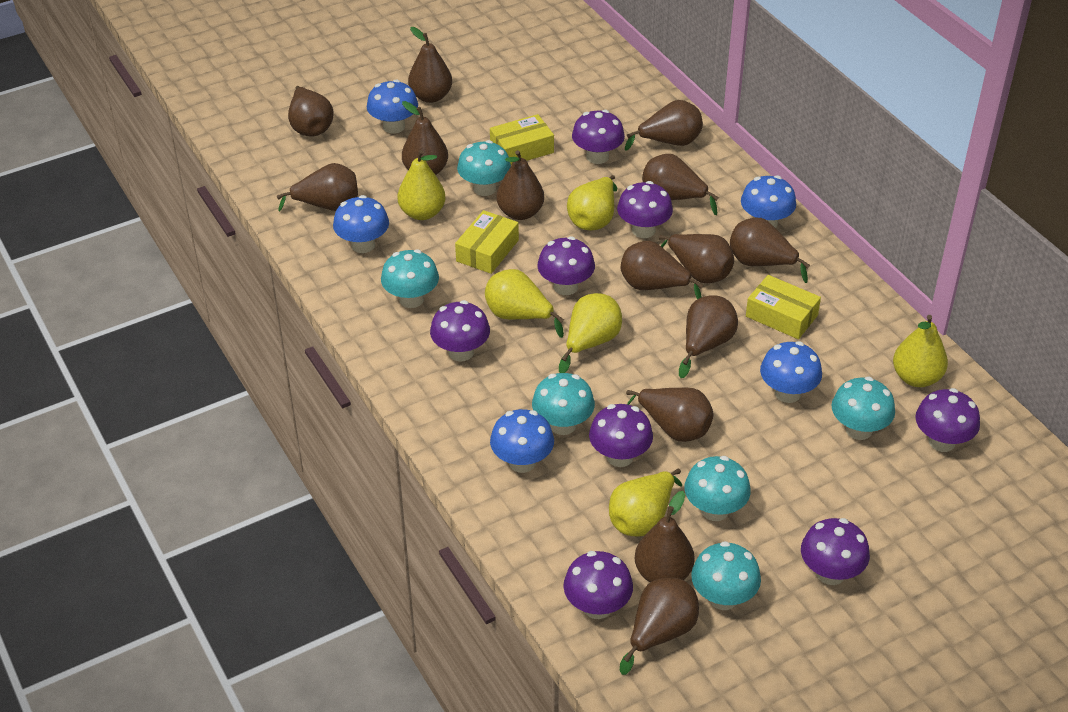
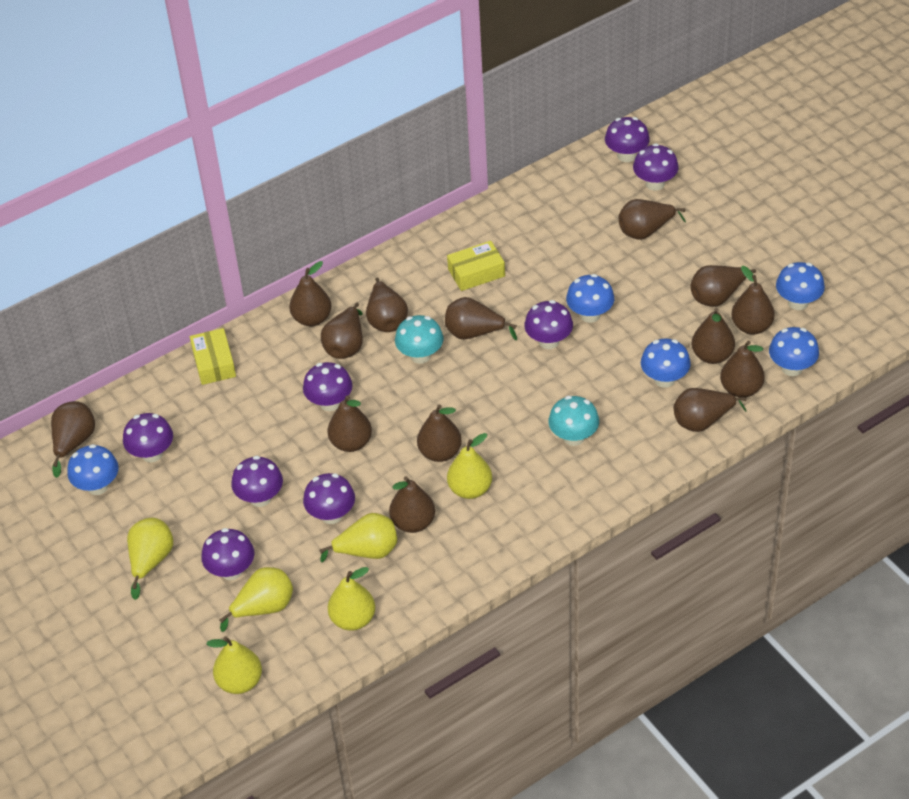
turquoise mushroom: [381,249,439,308] [457,140,511,196] [532,373,595,435] [684,456,751,521] [691,541,761,610] [831,377,895,440] = 6 -> [395,315,444,364] [548,396,599,446] = 2
yellow box: [455,210,519,274] [490,114,554,165] [746,275,821,339] = 3 -> [190,328,236,385] [447,241,505,291] = 2

